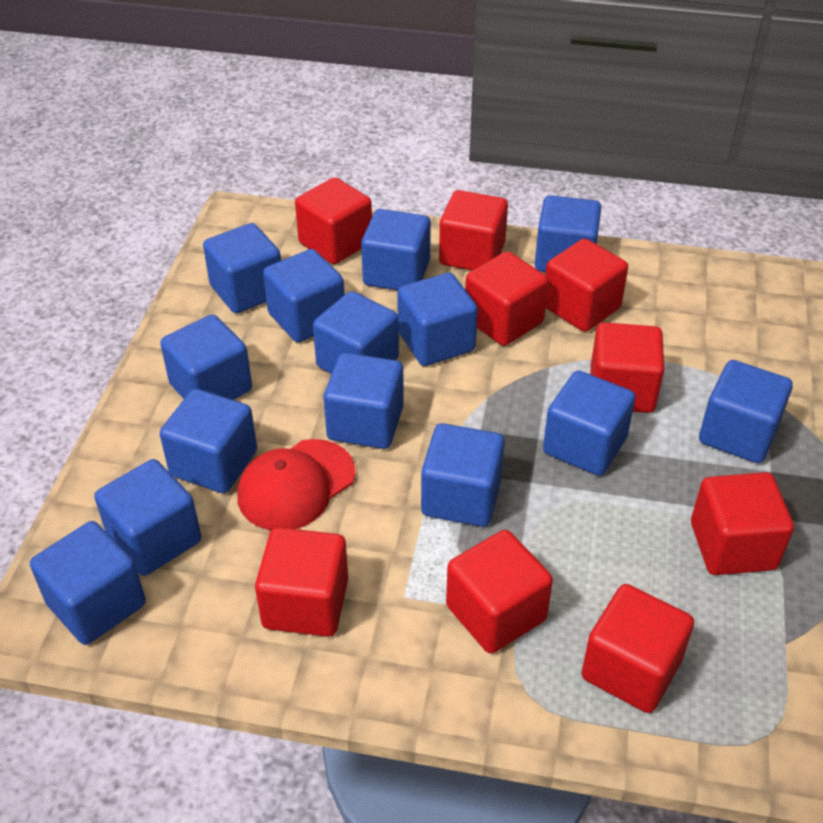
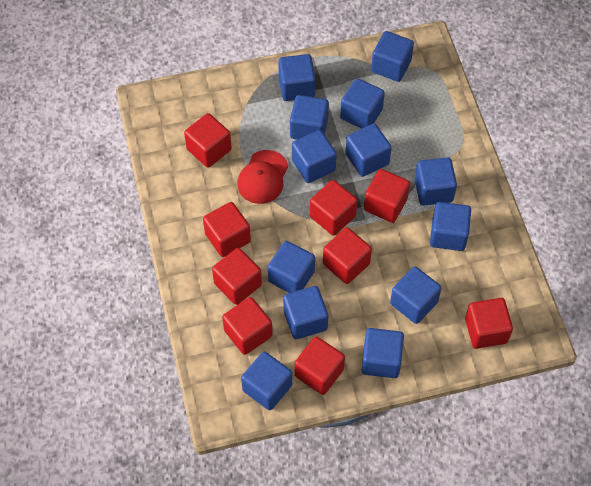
blue cube: [30,521,146,645] [94,459,201,576] [160,314,252,400] [160,389,257,493] [203,223,281,313] [263,249,344,342] [313,291,399,374] [324,353,404,449] [361,209,431,290] [397,273,478,366] [421,423,505,527] [535,195,601,272] [543,371,636,476] [699,360,793,463] = 14 -> [241,351,292,410] [268,241,315,293] [278,54,316,101] [283,286,328,339] [290,95,329,140] [292,130,337,183] [340,78,385,129] [345,124,392,177] [361,328,404,378] [371,31,414,82] [390,266,442,324] [415,157,457,206] [430,202,471,251] = 13

